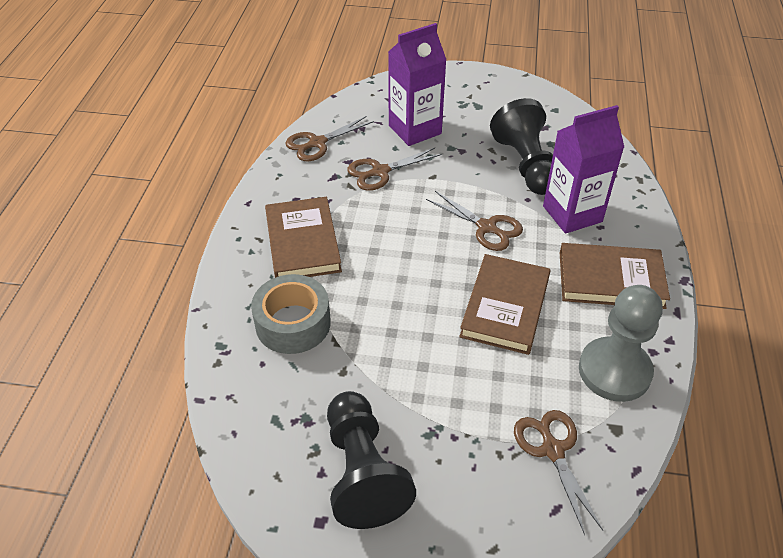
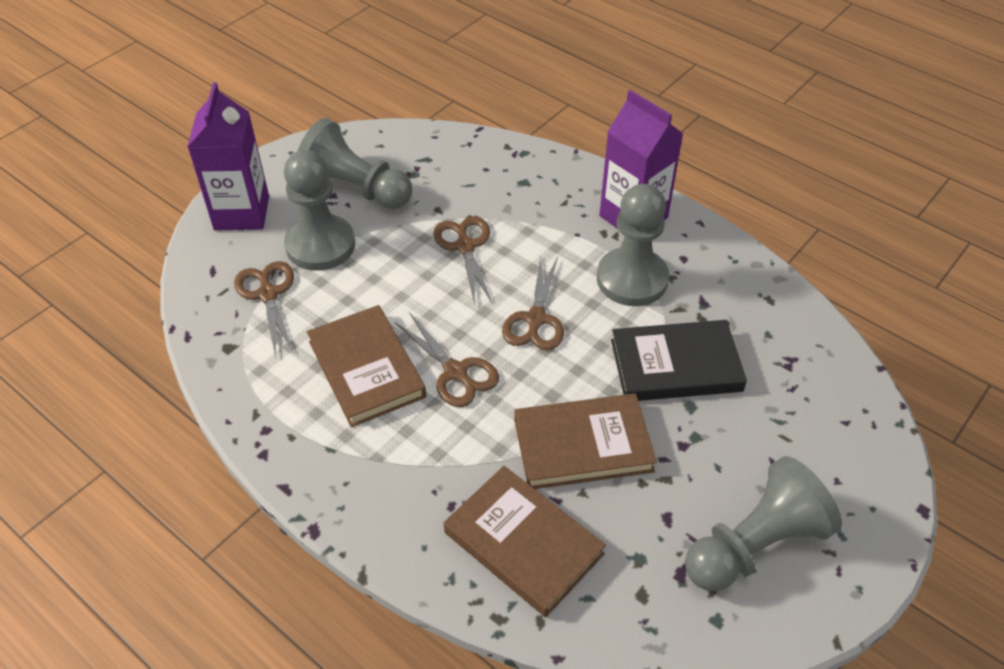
black book: none = 0 -> [611,320,747,401] = 1
black pawn: [327,391,416,529] [490,98,553,195] = 2 -> none = 0
grey pawn: [579,285,663,402] = 1 -> [284,150,355,271] [298,118,412,209] [597,184,669,306] [685,456,842,591] = 4
grey tape: [251,274,331,354] = 1 -> none = 0

